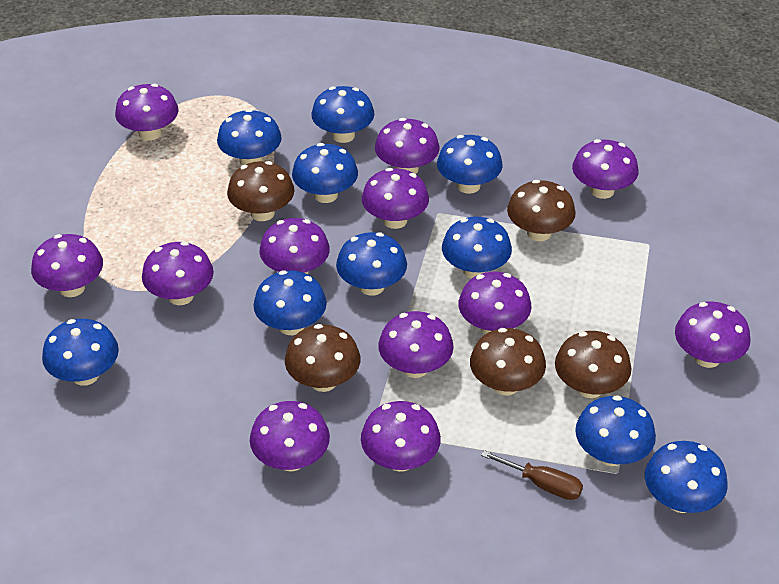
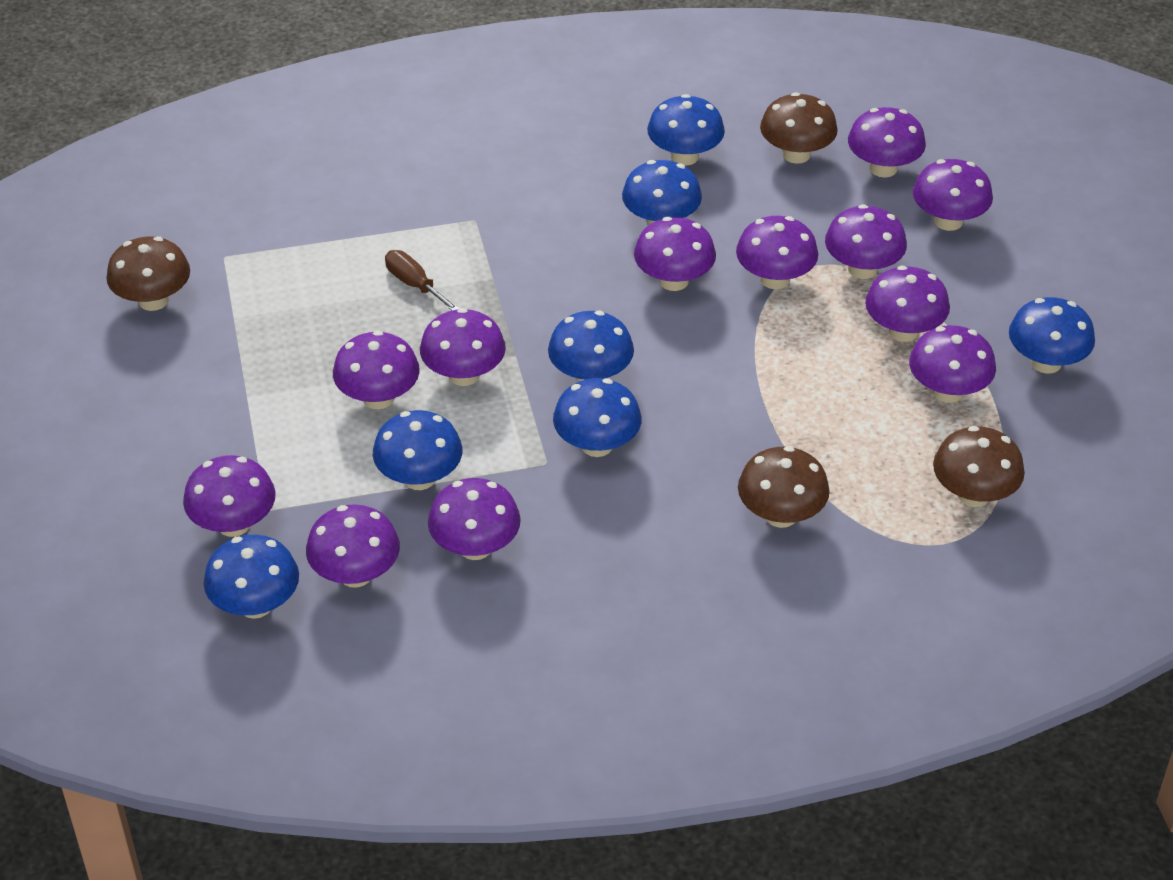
blue mushroom: [42,319,119,386] [217,109,282,165] [253,270,327,335] [292,143,358,203] [311,86,375,143] [336,232,407,296] [437,135,503,194] [442,217,512,278] [575,395,656,466] [645,441,728,513] = 10 -> [204,535,299,619] [373,410,463,490] [548,311,634,382] [553,378,642,457] [622,160,702,226] [647,94,725,166] [1009,297,1095,374] = 7
brown mushroom: [227,161,294,221] [285,324,360,392] [470,328,546,395] [507,180,576,241] [555,331,631,398] = 5 -> [106,236,190,311] [738,446,830,528] [760,92,838,164] [933,426,1025,507] = 4

